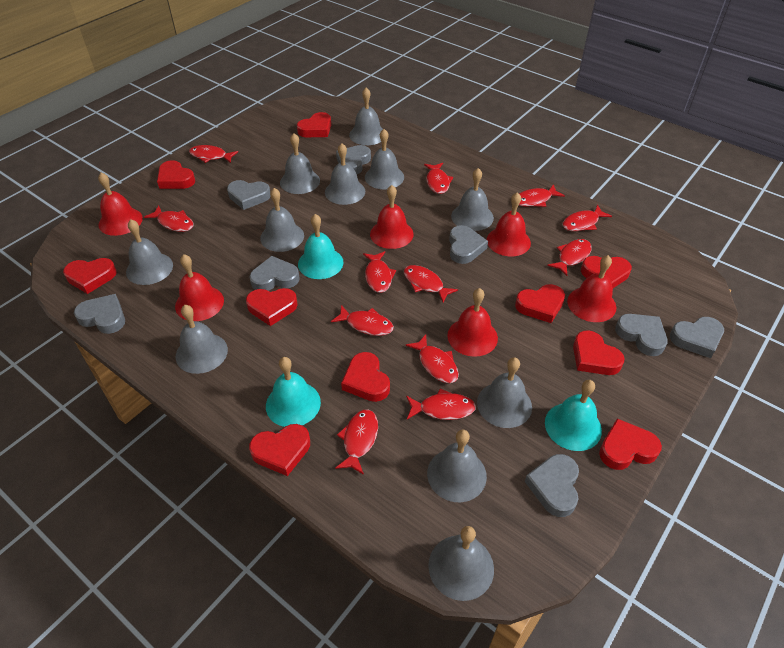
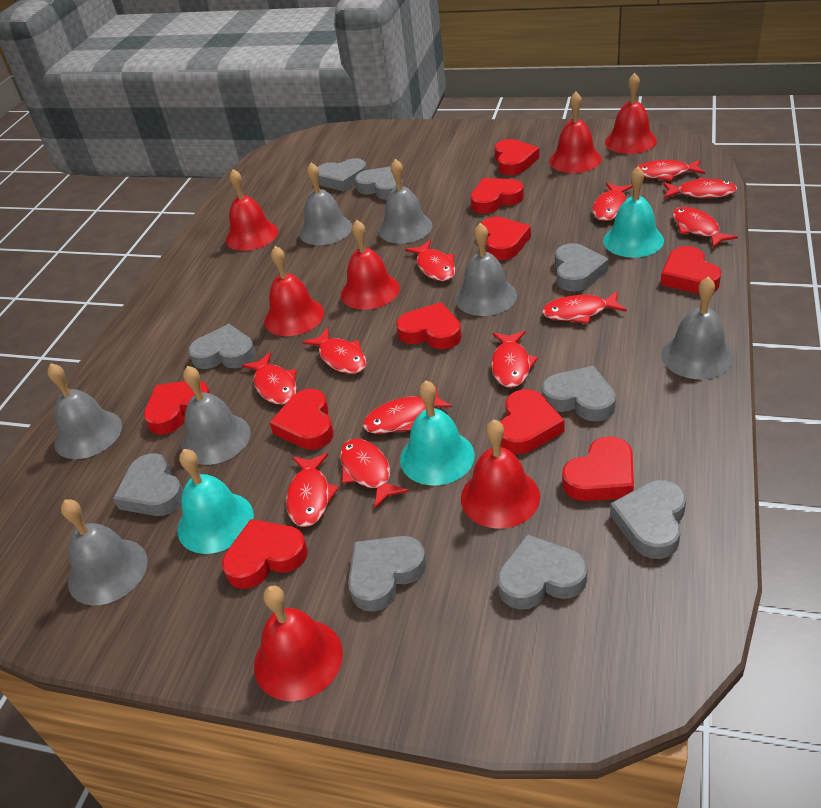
grey bell: [126,219,173,285] [176,305,228,374] [260,188,304,252] [280,133,320,194] [325,143,365,205] [349,88,383,145] [365,129,404,189] [427,429,487,502] [428,526,494,601] [451,168,494,231] [477,357,532,428] = 11 -> [47,363,122,459] [61,499,147,605] [181,366,250,465] [299,163,352,245] [378,159,433,243] [455,223,517,316] [661,277,734,379] = 7
grey heart: [74,294,125,334] [227,180,271,210] [250,256,300,291] [336,145,371,174] [449,225,488,264] [525,454,579,517] [615,314,668,356] [670,317,724,358] = 8 -> [113,453,183,516] [188,324,256,369] [318,158,367,191] [348,536,427,612] [355,166,403,200] [497,534,588,609] [542,366,616,422] [555,243,609,292] [610,480,686,559] = 9
red bell: [98,173,143,236] [175,254,224,321] [370,185,414,249] [447,288,498,357] [487,192,531,256] [567,255,616,322] = 6 -> [226,169,278,251] [254,586,343,701] [264,246,324,336] [341,220,400,310] [461,419,540,529] [549,92,602,173] [605,73,657,154] = 7

